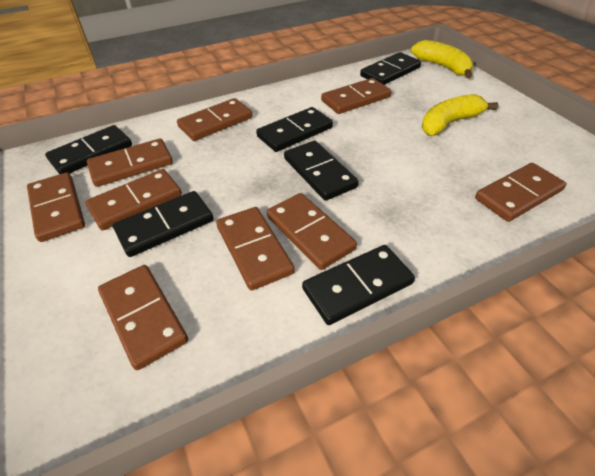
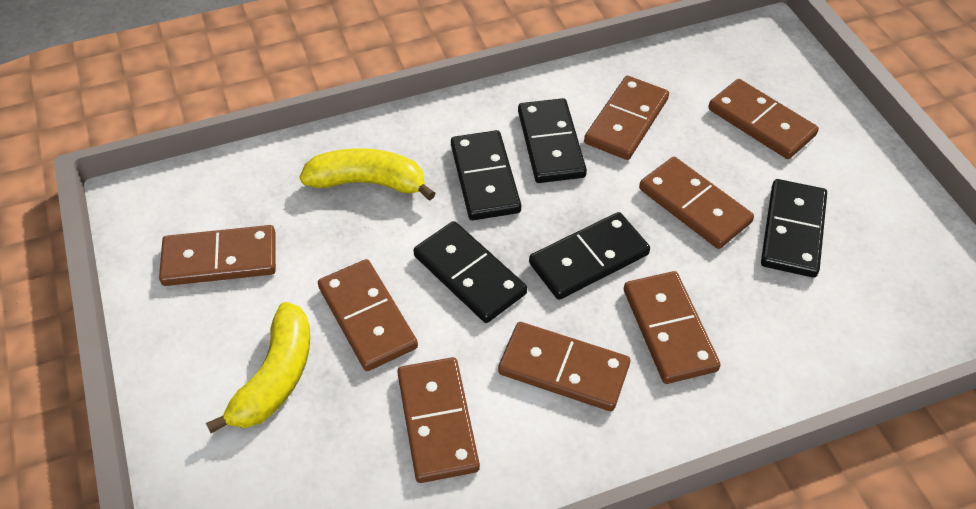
black domino: [45,125,132,174] [113,191,214,257] [256,107,333,152] [284,140,359,201] [302,245,415,325] [360,52,421,85] = 6 -> [413,221,527,323] [451,130,521,220] [518,98,587,183] [529,212,650,300] [761,179,827,278] = 5
brown domino: [27,172,85,242] [85,169,182,230] [87,138,173,187] [98,265,188,370] [177,98,253,141] [216,207,295,291] [267,193,357,270] [321,78,392,114] [475,163,566,222] = 9 -> [159,225,276,286] [318,259,418,371] [397,357,480,483] [498,322,630,411] [584,76,669,160] [624,271,721,384] [639,157,754,249] [708,79,819,159] = 8

